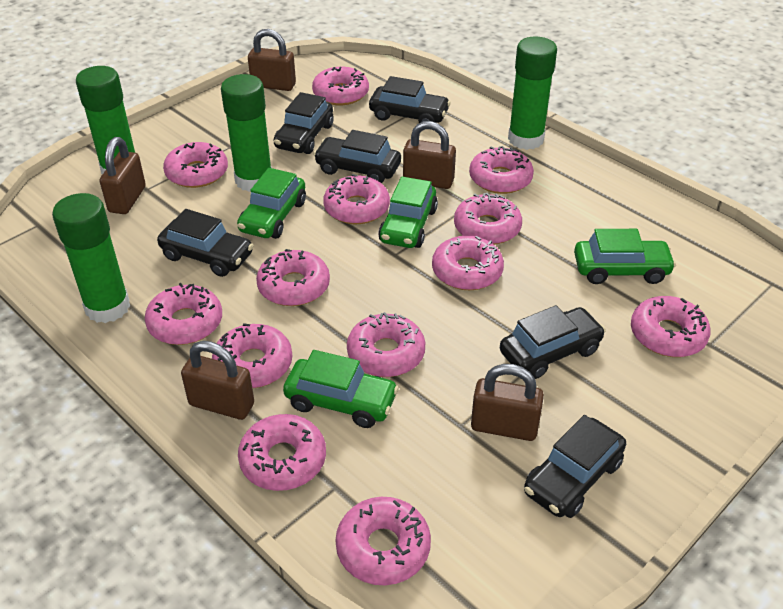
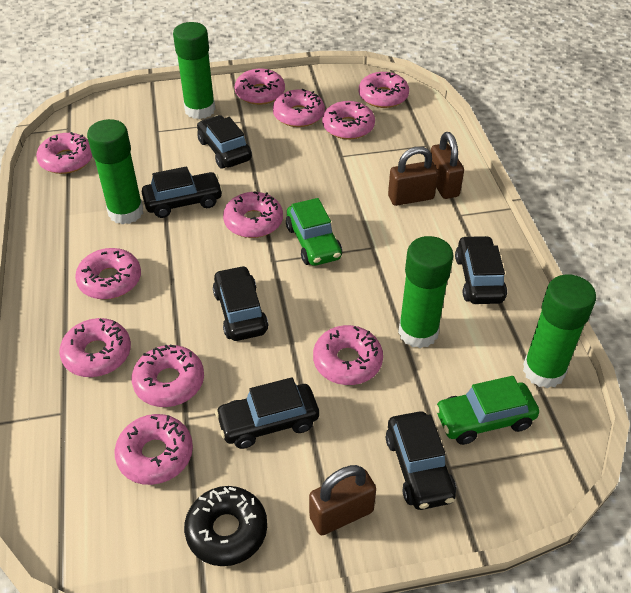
black donut: none = 0 -> [184,486,267,566] = 1
brown padlock: [100,137,146,214] [181,341,254,420] [248,29,296,91] [403,121,456,189] [471,364,544,441] = 5 -> [309,465,376,535] [388,147,438,206] [431,132,464,199] = 3
green car: [237,168,306,239] [283,350,399,428] [378,177,438,248] [574,229,676,284] = 4 -> [286,198,342,266] [435,376,539,445] = 2
pink donut: [145,283,222,345] [163,142,228,188] [212,323,292,388] [238,414,326,491] [256,249,330,306] [312,67,369,105] [323,174,390,224] [335,497,431,585] [347,312,425,377] [432,236,504,290] [454,193,522,245] [469,146,534,194] [631,296,711,357] = 13 -> [36,132,93,174] [59,318,131,377] [75,248,141,300] [115,414,193,485] [132,345,204,407] [223,191,283,238] [235,69,285,105] [273,89,325,127] [313,325,383,385] [322,101,375,139] [359,72,409,108] = 11

